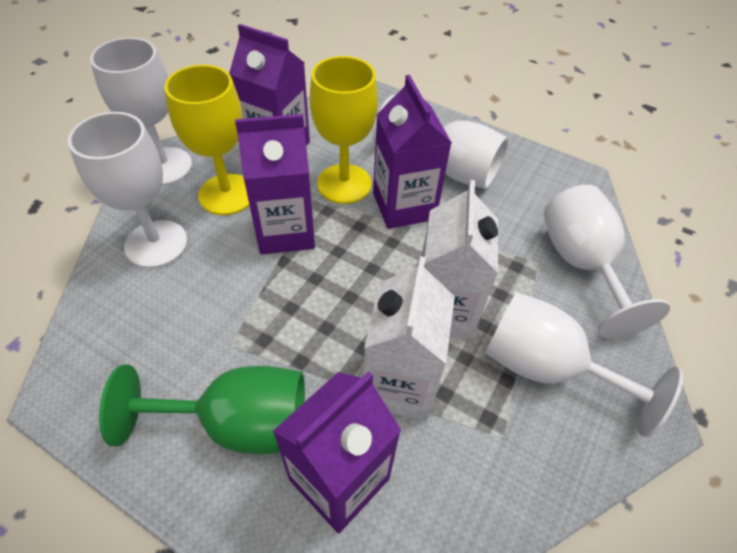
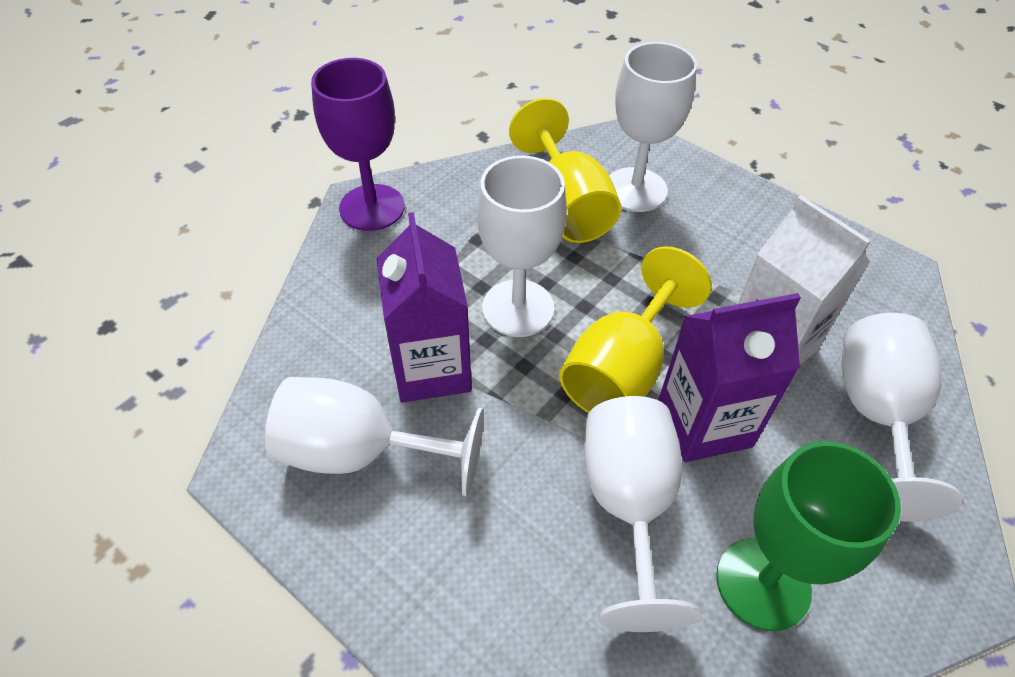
purple carton: [229,24,310,146] [235,114,315,255] [273,371,401,533] [373,75,452,229] = 4 -> [376,212,472,403] [658,293,801,462] = 2
purple goblet: none = 0 -> [311,58,405,231] = 1
white carton: [363,256,455,421] [422,180,498,340] = 2 -> [738,195,871,365] = 1

